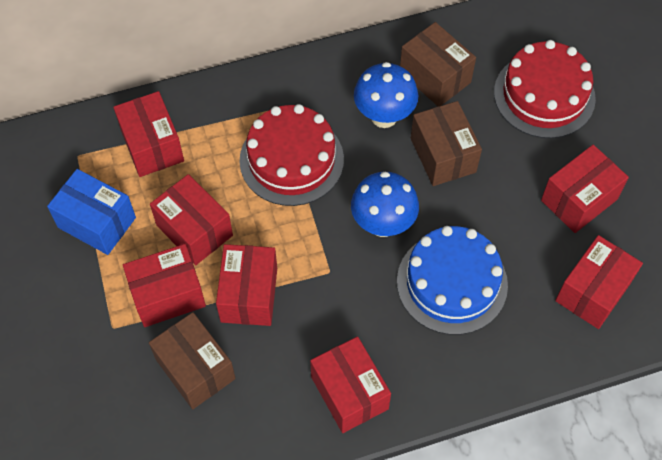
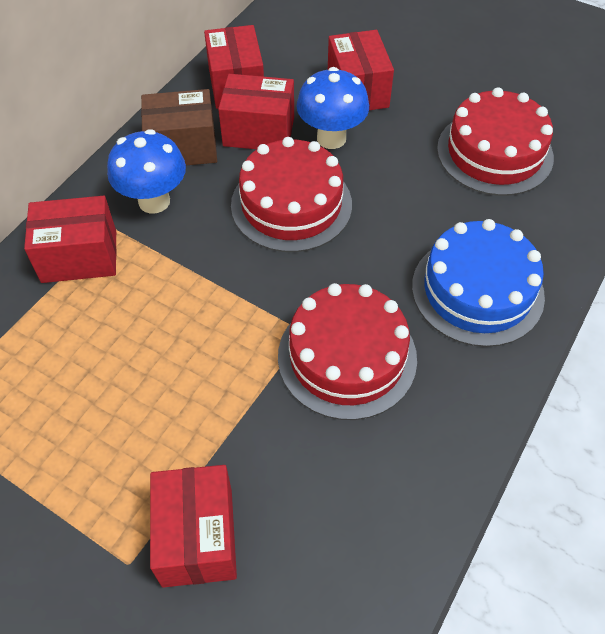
blue box: [47,169,136,255] = 1 -> none = 0
brown box: [149,312,236,409] [400,22,476,106] [411,101,482,186] = 3 -> [141,89,217,165] = 1
red box: [113,91,184,177] [123,244,206,327] [150,174,233,265] [216,244,277,326] [310,336,391,433] [541,145,629,233] [555,235,643,329] = 7 -> [24,196,117,283] [150,465,237,588] [204,25,264,109] [218,74,294,149] [328,30,394,110] = 5
red cake: [239,104,344,206] [494,40,596,138] = 2 -> [231,137,352,252] [278,283,417,420] [437,87,554,196] = 3

